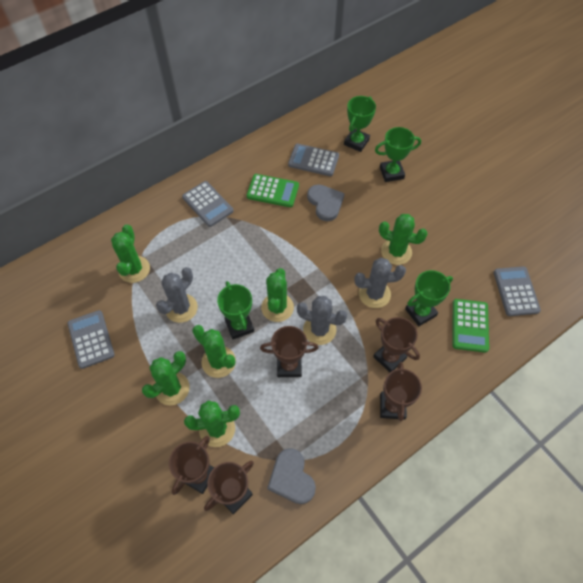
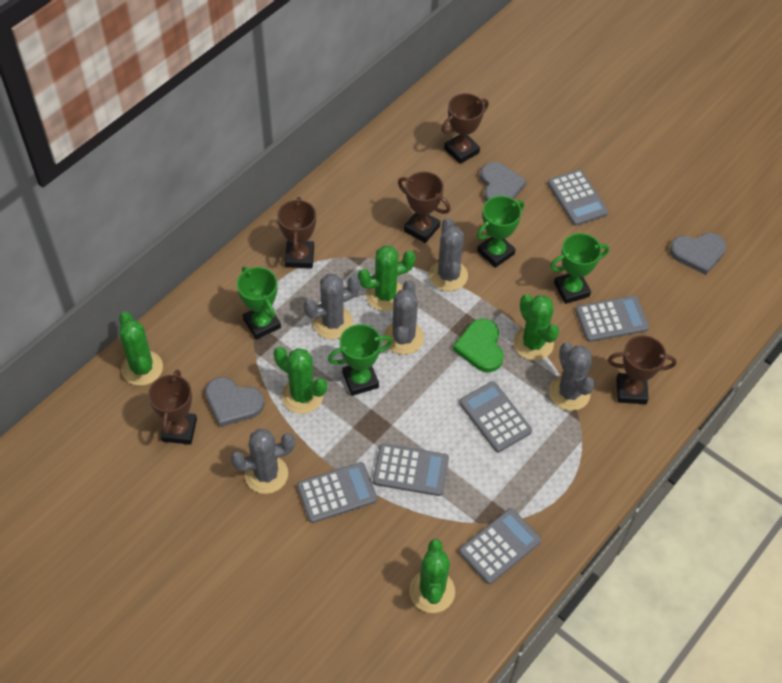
green cactus: [111,224,150,283] [142,351,190,405] [184,400,240,447] [192,325,236,378] [261,268,294,322] [379,214,428,265] = 6 -> [119,312,163,386] [274,347,327,414] [358,246,416,311] [409,539,455,613] [513,294,559,360] = 5
green calculator: [246,174,299,207] [453,299,489,353] = 2 -> none = 0
green heart: none = 0 -> [453,318,504,373] = 1
grey cactus: [156,267,198,323] [297,296,347,345] [355,258,406,308] = 3 -> [231,429,295,494] [304,274,360,339] [384,280,424,355] [429,218,468,291] [549,342,595,411] = 5
grey calculator: [67,310,115,369] [182,181,234,227] [288,144,339,176] [494,266,541,316] = 4 -> [297,462,377,523] [373,444,449,496] [459,381,532,452] [459,508,541,584] [547,169,608,226] [575,295,649,342] = 6
grey heart: [267,448,316,504] [307,184,345,221] = 2 -> [205,377,264,427] [480,162,527,201] [670,233,727,275] = 3

